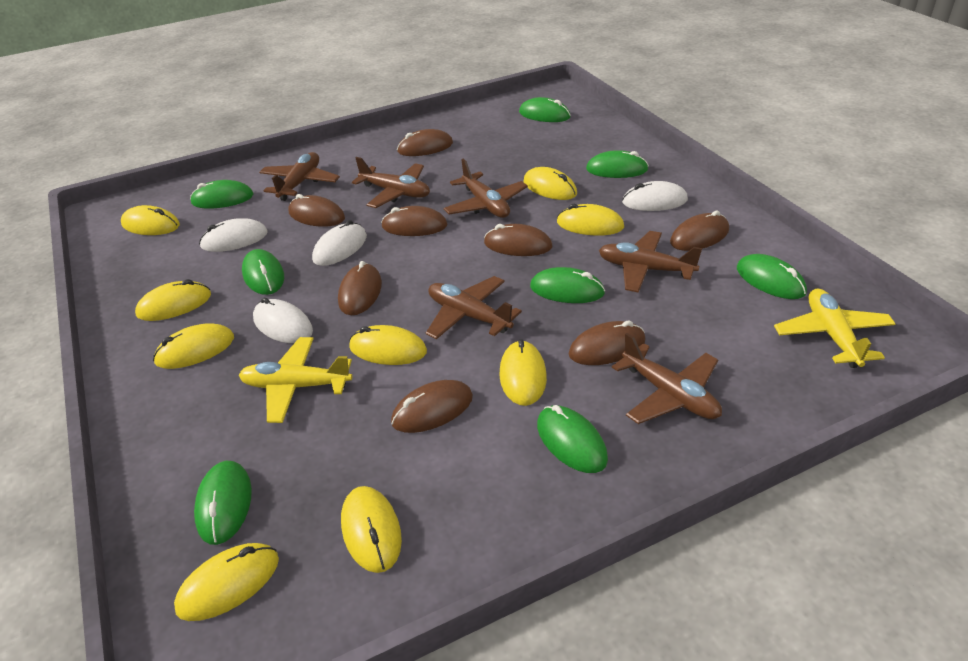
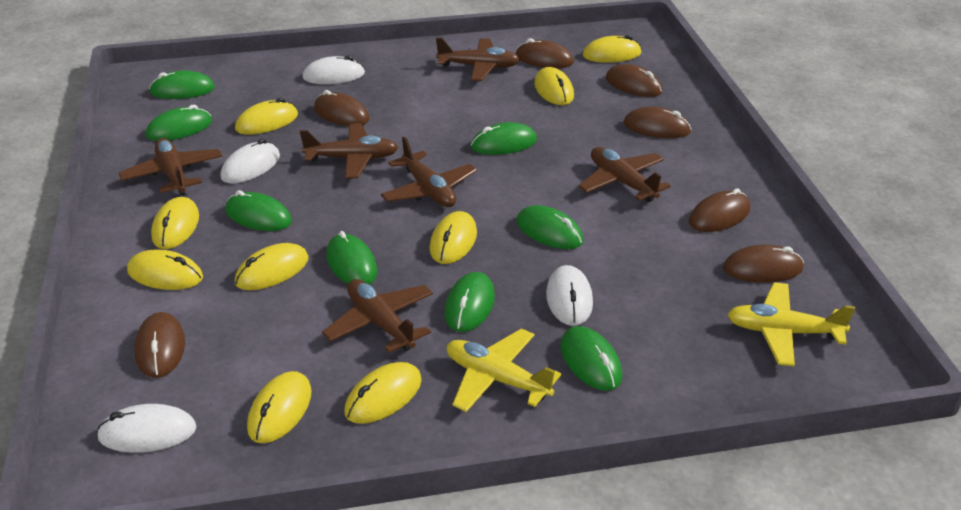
brown mouse: [289,194,345,227] [338,261,382,315] [381,206,448,236] [391,380,473,433] [397,129,453,156] [484,224,553,256] [568,320,646,365] [670,211,729,251] = 8 -> [135,312,185,378] [314,90,369,126] [516,38,574,68] [606,64,663,97] [624,107,691,138] [689,188,750,232] [723,245,804,283] = 7

